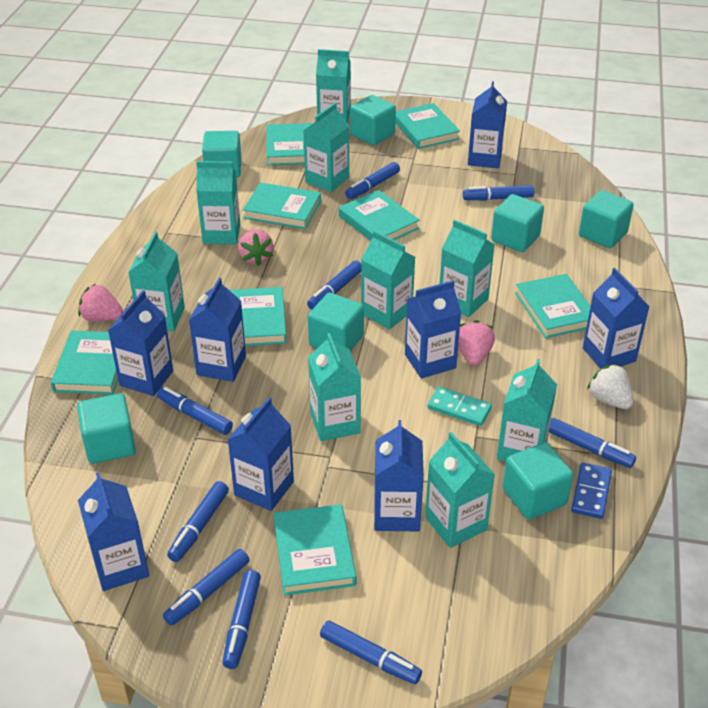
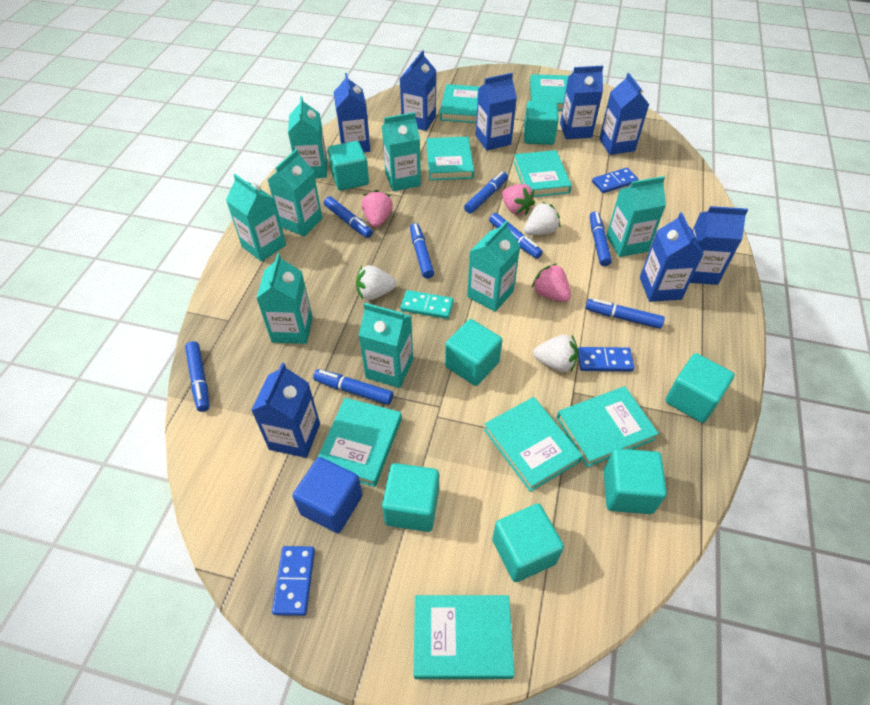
blue cube: none = 0 -> [292,457,363,533] = 1
blue domino: [571,462,612,519] = 1 -> [272,546,315,616] [578,347,634,372] [592,168,638,193] = 3
blue marker: [157,387,233,435] [163,549,250,626] [167,481,229,562] [222,570,261,669] [307,261,361,310] [320,620,422,684] [345,162,400,199] [463,185,534,200] [549,418,636,468] = 9 -> [185,341,209,412] [313,369,393,405] [324,196,373,238] [410,223,434,278] [464,172,508,214] [489,213,543,259] [585,299,665,329] [590,211,612,266] = 8
turquoise carton: [128,231,185,331] [196,161,240,244] [303,103,349,192] [308,333,361,441] [316,49,351,123] [361,230,415,330] [425,432,495,548] [440,220,494,317] [497,359,557,461] = 9 -> [226,174,286,262] [256,253,313,344] [268,149,322,237] [288,96,327,178] [359,303,413,388] [382,112,421,191] [467,220,520,312] [606,176,666,257] = 8
white strawberry: [587,364,633,409] = 1 -> [356,265,397,300] [524,202,560,235] [533,335,578,372] = 3

